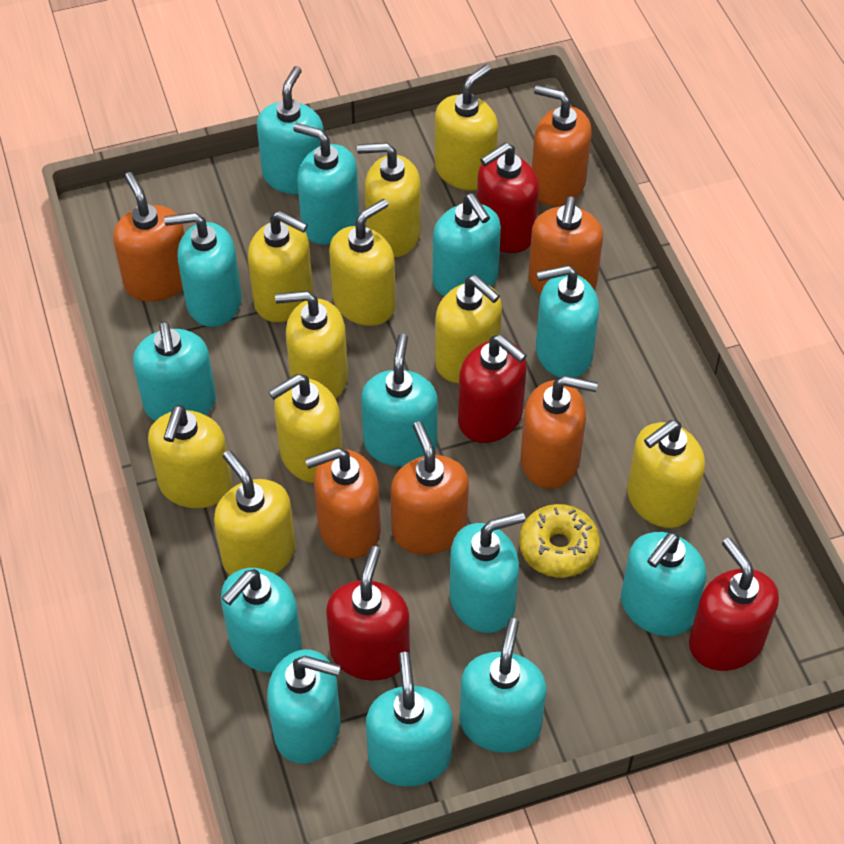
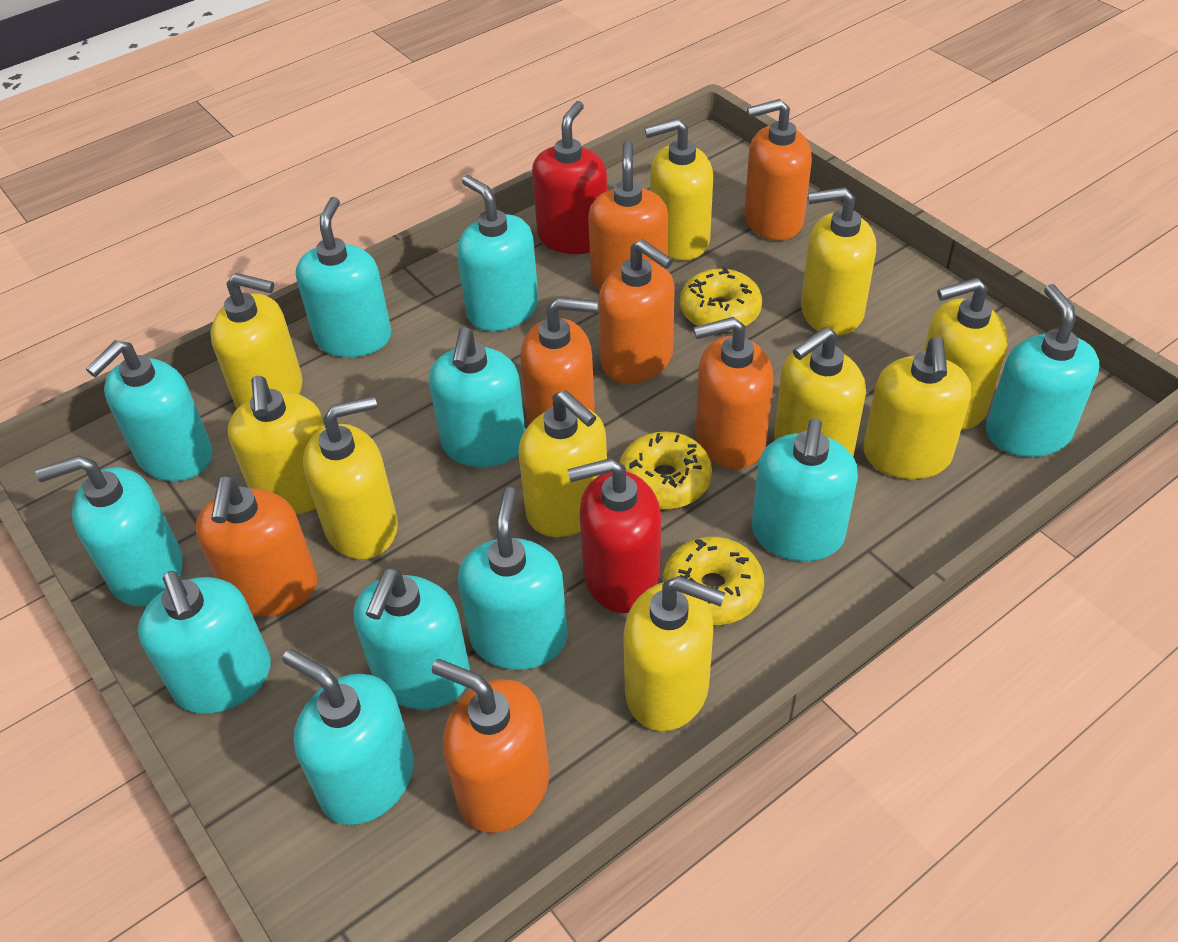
orange soap dispenser: [113,172,185,302] [305,448,381,559] [391,421,469,555] [521,376,598,489] [528,196,603,294] [532,85,592,206] = 6 -> [196,476,318,616] [432,659,550,833] [520,297,598,426] [588,141,668,291] [598,239,675,384] [694,317,773,469] [744,99,812,241] = 7
red soap dispenser: [326,546,410,681] [458,334,527,443] [477,142,539,253] [689,538,779,671] = 4 -> [532,101,607,254] [567,458,661,613] = 2
turquoise soap dispenser: [133,321,216,421] [164,212,242,327] [221,568,302,673] [257,66,324,194] [267,649,341,764] [293,123,359,245] [361,334,438,467] [366,652,453,787] [433,193,501,296] [450,512,525,633] [460,618,546,753] [536,265,599,378] [621,532,706,636] = 13 -> [35,455,183,607] [86,340,213,481] [138,571,271,714] [282,649,414,825] [296,197,391,357] [354,567,470,709] [429,327,525,467] [457,175,539,331] [458,487,568,670] [752,418,858,561] [986,284,1099,457] = 11
yellow donut: [519,504,600,578] = 1 -> [619,431,712,509] [663,536,764,625] [680,267,762,332] = 3

